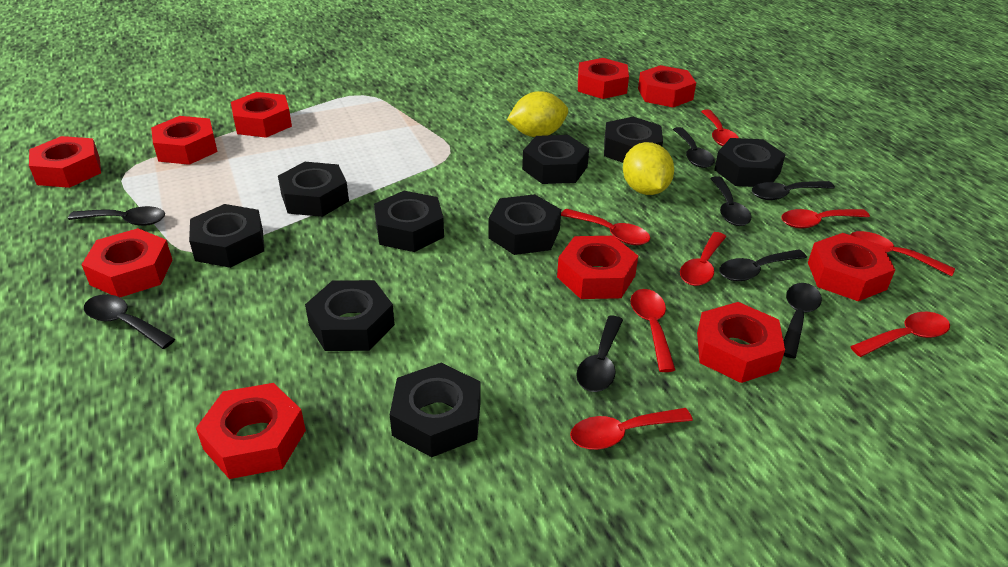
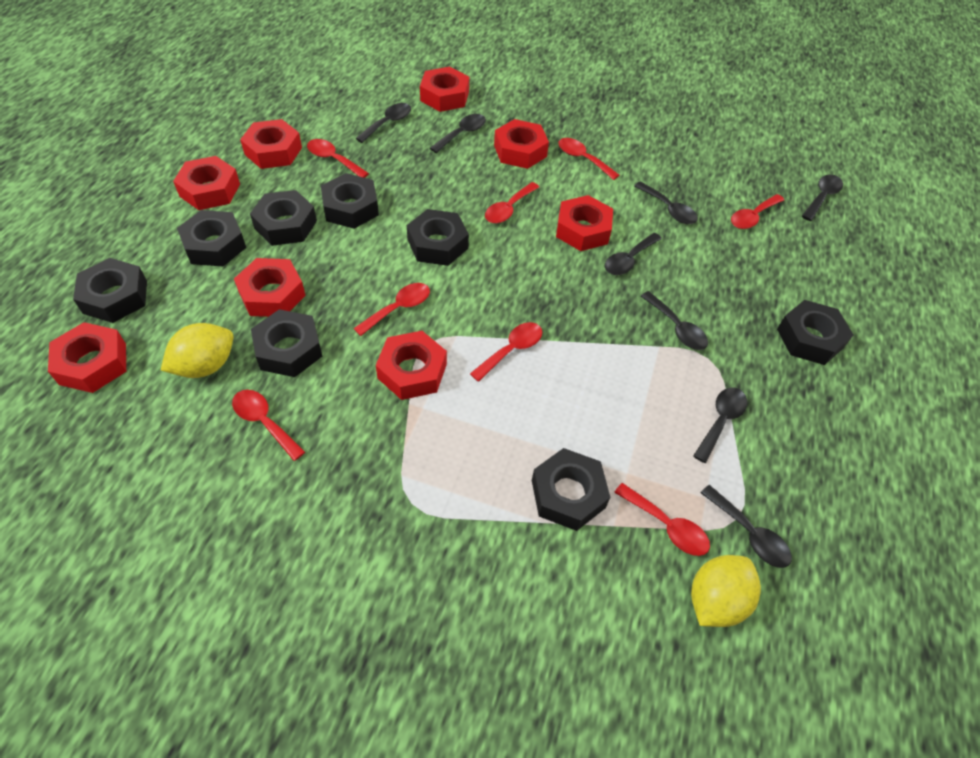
black nut: [189,204,264,268] [278,162,349,217] [305,280,395,351] [374,191,444,252] [390,363,481,457] [488,194,561,255] [522,135,589,184] [604,117,663,163] [714,138,786,187] = 9 -> [73,258,147,323] [177,210,246,266] [250,190,317,246] [251,309,322,377] [321,173,379,229] [407,209,469,266] [532,448,610,531] [777,300,853,365] = 8
red nut: [29,136,101,188] [81,228,172,297] [151,116,217,165] [196,383,306,479] [231,92,292,138] [557,236,638,299] [578,58,629,99] [638,65,696,107] [697,302,785,383] [808,233,895,301] = 10 -> [48,322,126,393] [173,156,240,210] [234,258,306,317] [240,119,302,169] [376,331,447,400] [420,67,469,112] [494,119,549,169] [556,195,613,251] = 8

